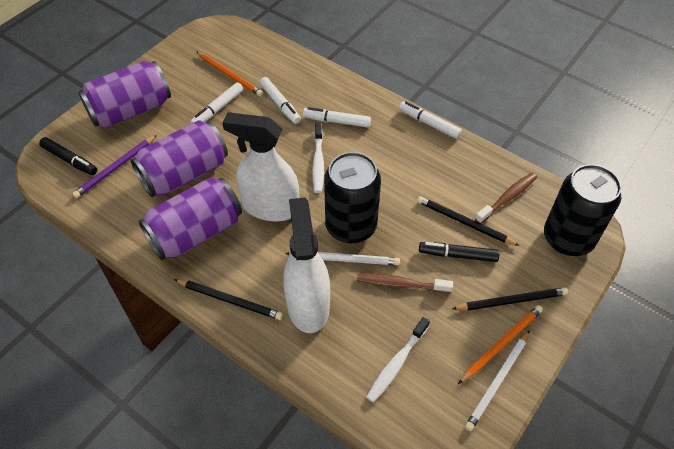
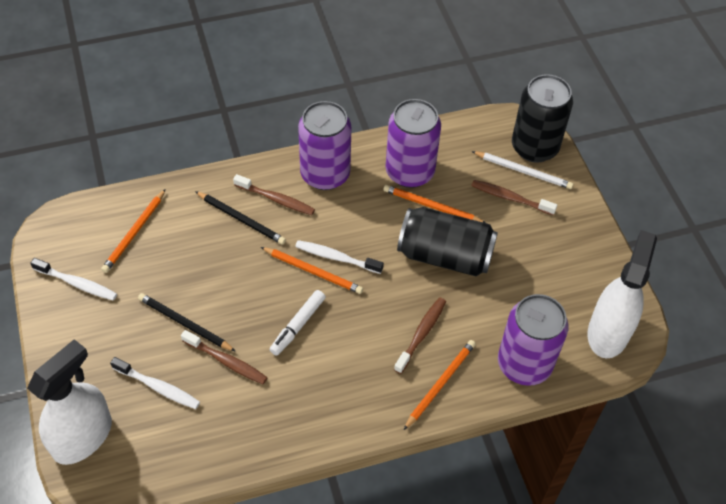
black marker: [39,137,97,175] [419,242,500,262] = 2 -> none = 0
black pencil: [174,279,283,320] [417,196,520,246] [452,287,568,311] = 3 -> [138,293,235,351] [195,191,286,245] = 2
brown toothbrush: [357,274,453,293] [475,173,537,223] = 2 -> [181,330,268,384] [233,174,315,215] [394,297,446,374] [471,180,557,215] = 4
orange pencil: [197,52,263,96] [458,305,543,384] = 2 -> [101,189,166,273] [261,247,363,294] [383,185,486,223] [404,340,476,430] = 4
purple pencil: [72,135,157,198] = 1 -> none = 0
white marker: [190,82,243,124] [260,77,301,124] [303,107,371,128] [399,101,462,139] = 4 -> [269,290,326,356] = 1
white pencil: [285,252,400,265] [465,330,530,431] = 2 -> [472,151,573,189] = 1
white toothbrush: [312,123,324,193] [366,317,430,403] = 2 -> [30,258,117,301] [110,357,200,409] [295,240,384,274] = 3

